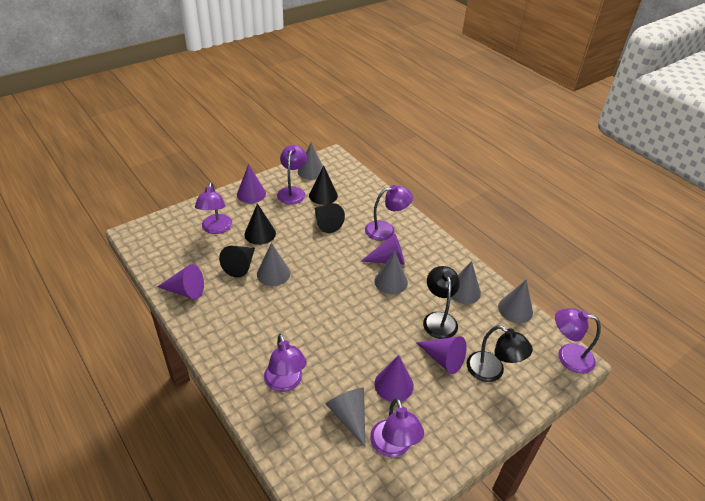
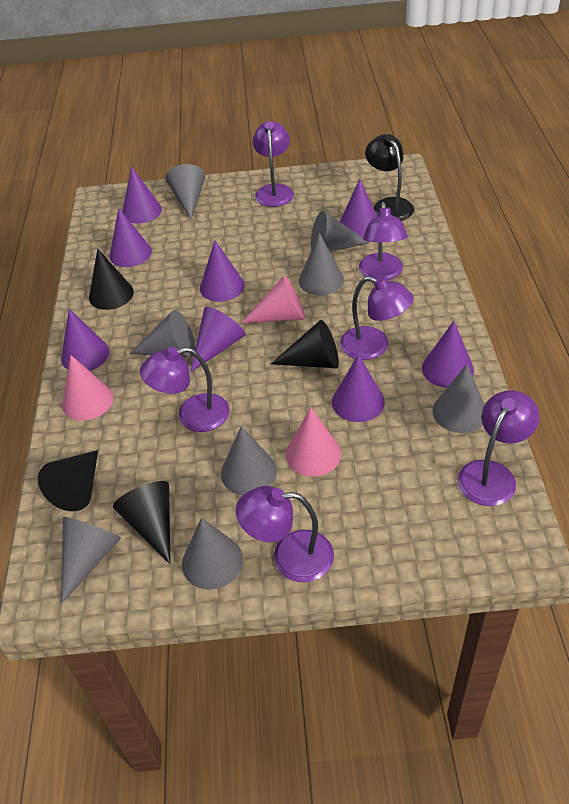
black lamp: [423,266,460,339] [467,325,533,382] = 2 -> [365,134,414,221] = 1
grey cone: [257,243,290,286] [298,143,323,180] [326,388,365,447] [374,252,408,294] [451,261,481,304] [498,280,533,323] = 6 -> [61,517,121,604] [130,310,195,357] [165,164,205,220] [182,518,243,589] [221,426,277,495] [299,233,344,295] [311,211,370,252] [432,364,484,433] = 8
pink cone: none = 0 -> [62,355,113,421] [241,276,305,323] [286,407,341,477] = 3
purple cone: [157,264,204,299] [237,164,266,203] [361,234,405,265] [374,355,414,402] [417,336,467,374] = 5 -> [61,309,109,371] [109,208,152,267] [123,166,162,224] [190,307,246,373] [200,240,245,302] [332,354,385,422] [340,179,377,238] [422,321,474,388] = 8

